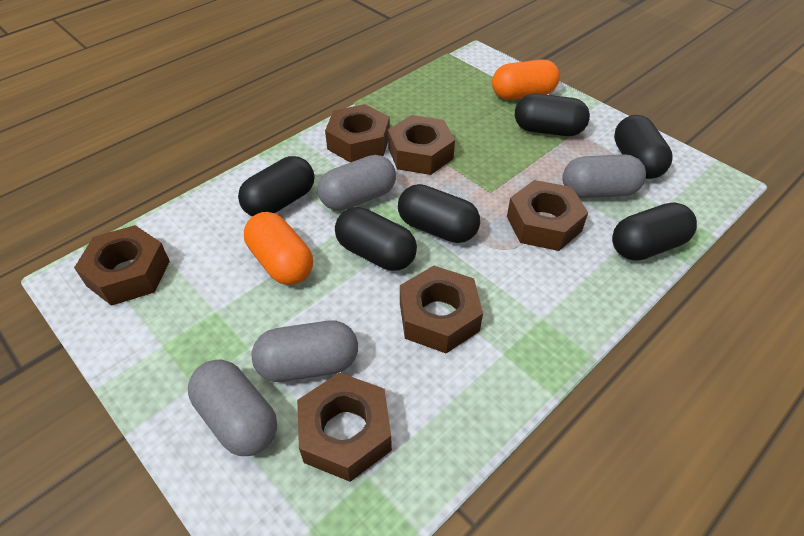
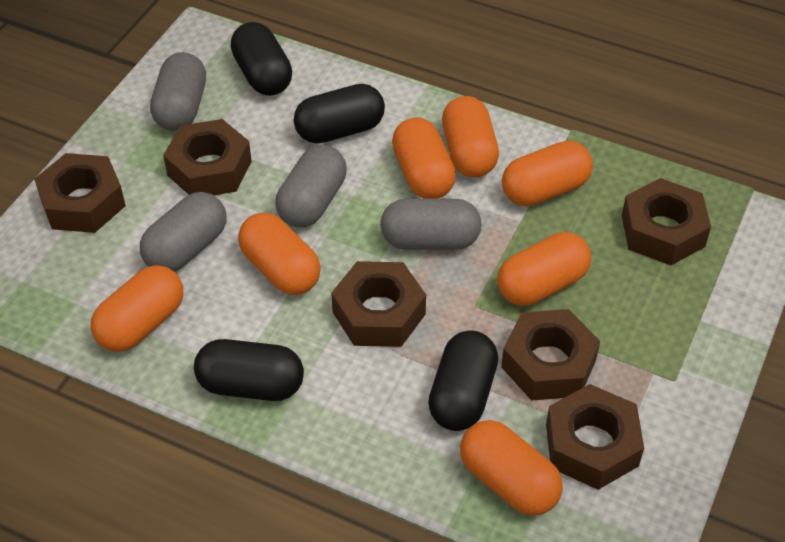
black capsule: [238,156,314,216] [335,207,417,271] [398,184,480,243] [515,94,590,136] [612,202,697,261] [614,115,673,179] = 6 -> [194,339,304,401] [231,22,292,96] [294,84,385,143] [428,330,498,431] = 4
orange capsule: [244,212,313,285] [492,59,560,100] = 2 -> [91,265,183,352] [238,212,321,295] [392,117,456,199] [442,96,499,177] [460,420,563,516] [497,232,591,306] [502,141,593,206] = 7

